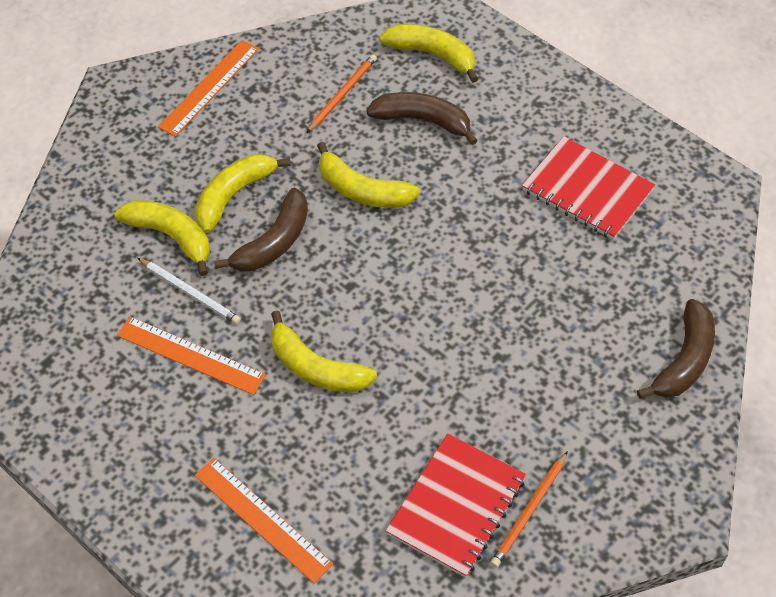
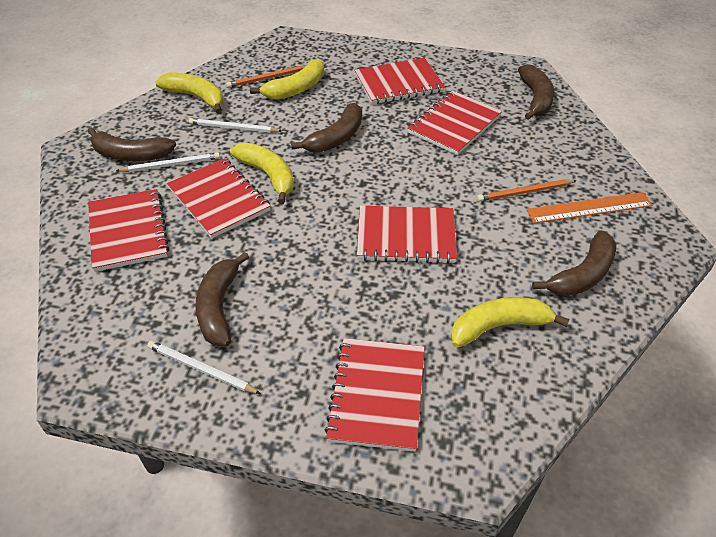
brown banana: [214,188,308,271] [366,92,478,145] [637,299,715,399] = 3 -> [87,127,176,161] [195,252,249,346] [291,103,362,153] [518,64,554,120] [532,231,616,296] = 5
orange ruler: [117,317,266,395] [158,40,259,137] [195,458,333,583] = 3 -> [526,192,653,223] = 1
red notebook: [386,433,526,577] [522,136,655,240] = 2 -> [88,189,169,272] [167,158,271,238] [324,338,425,452] [354,58,445,104] [357,206,457,264] [407,91,502,155] = 6
white pencil: [138,258,241,324] = 1 -> [116,152,220,172] [147,341,261,394] [189,118,282,133] = 3
yellow banana: [114,200,210,276] [195,154,291,233] [271,310,377,392] [317,142,420,208] [379,24,478,83] = 5 -> [155,72,224,114] [230,143,294,204] [250,59,324,100] [451,297,570,348] = 4

